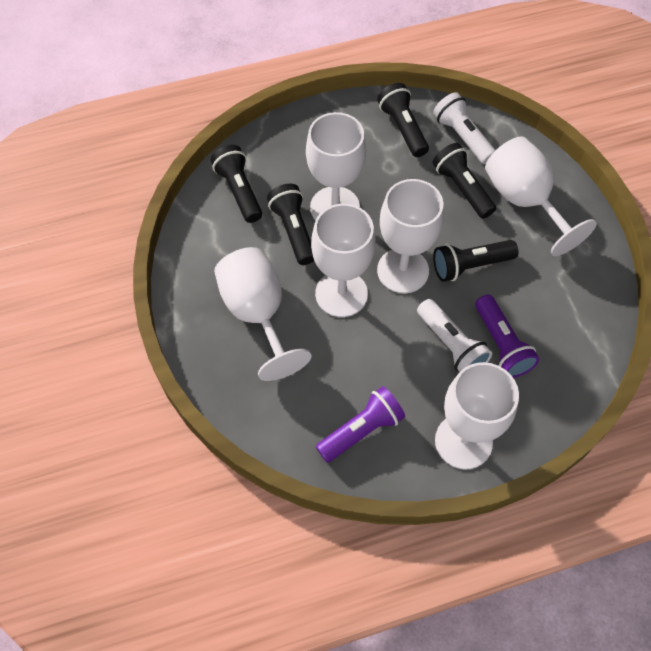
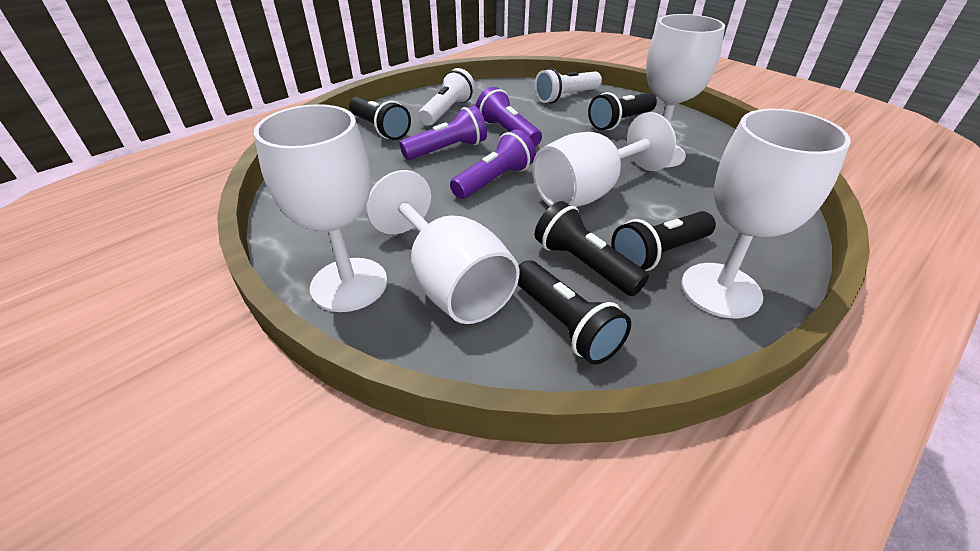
purple flashlight: [316,386,405,463] [475,295,539,378] = 2 -> [399,106,487,160] [450,129,536,199] [476,87,542,147] = 3
white goblet: [214,247,311,381] [306,112,366,220] [311,204,376,317] [377,179,444,294] [435,362,519,470] [485,136,597,256] = 6 -> [254,104,387,312] [366,170,520,324] [533,112,676,207] [646,14,725,167] [681,109,851,318] = 5

